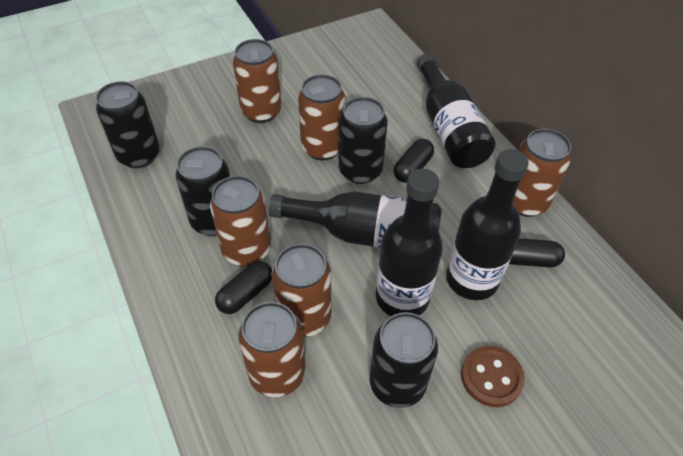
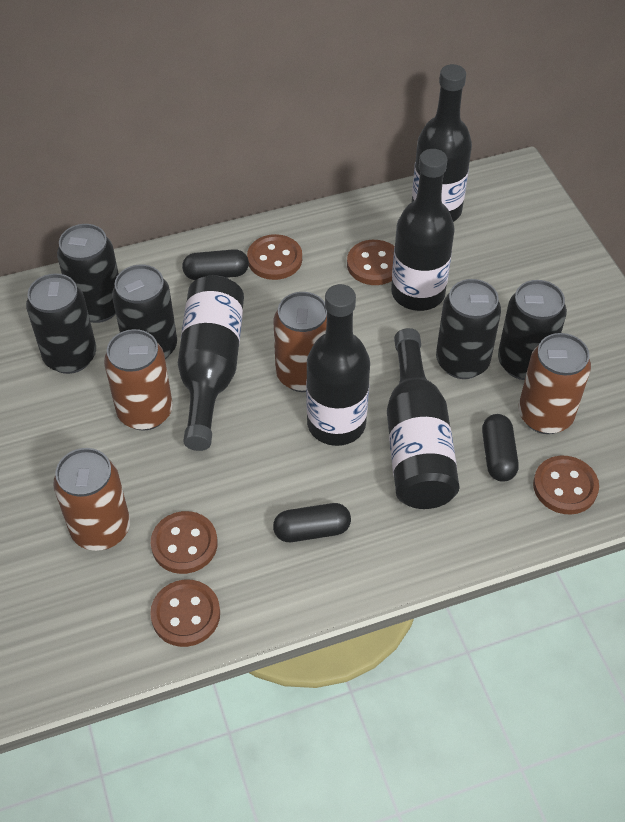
black bottle: [269,192,441,248] [376,169,443,316] [417,54,496,168] [446,149,529,300] = 4 -> [178,275,244,451] [306,284,370,446] [387,328,460,509] [391,149,455,311] [412,64,472,222] = 5
black can: [96,81,160,168] [175,146,230,236] [338,97,388,184] [369,312,438,408] = 4 -> [26,273,96,374] [57,224,119,323] [112,265,177,359] [436,279,501,379] [498,280,567,380] = 5
brown button: [461,346,525,407] = 1 -> [150,580,220,647] [151,511,218,574] [247,234,302,280] [347,240,394,285] [533,456,599,515] = 5
brown can: [210,176,271,267] [233,39,282,123] [238,302,306,397] [271,244,331,337] [298,74,345,160] [513,129,571,217] = 6 -> [53,448,130,551] [104,329,173,431] [274,292,327,392] [519,333,591,434] = 4

